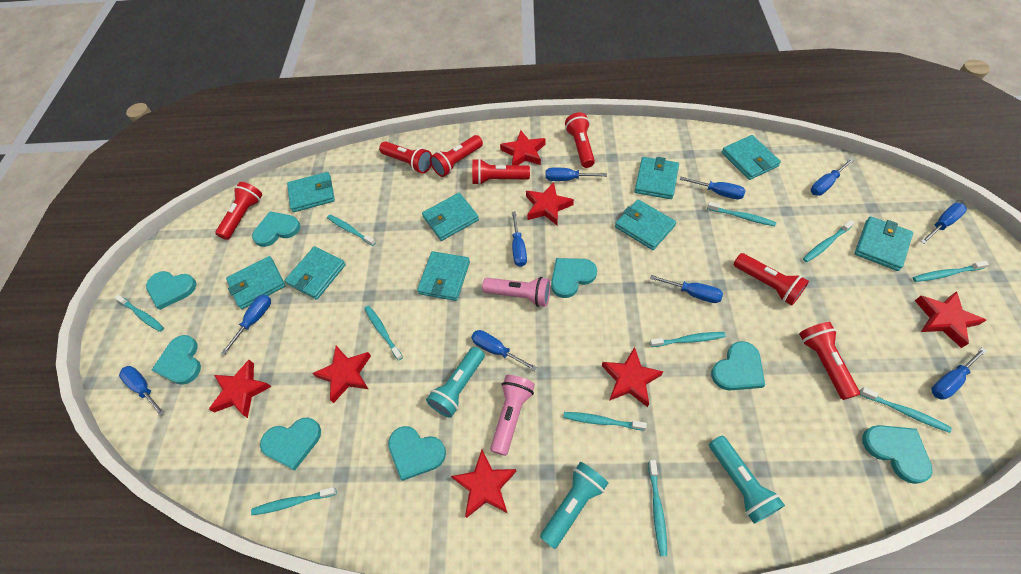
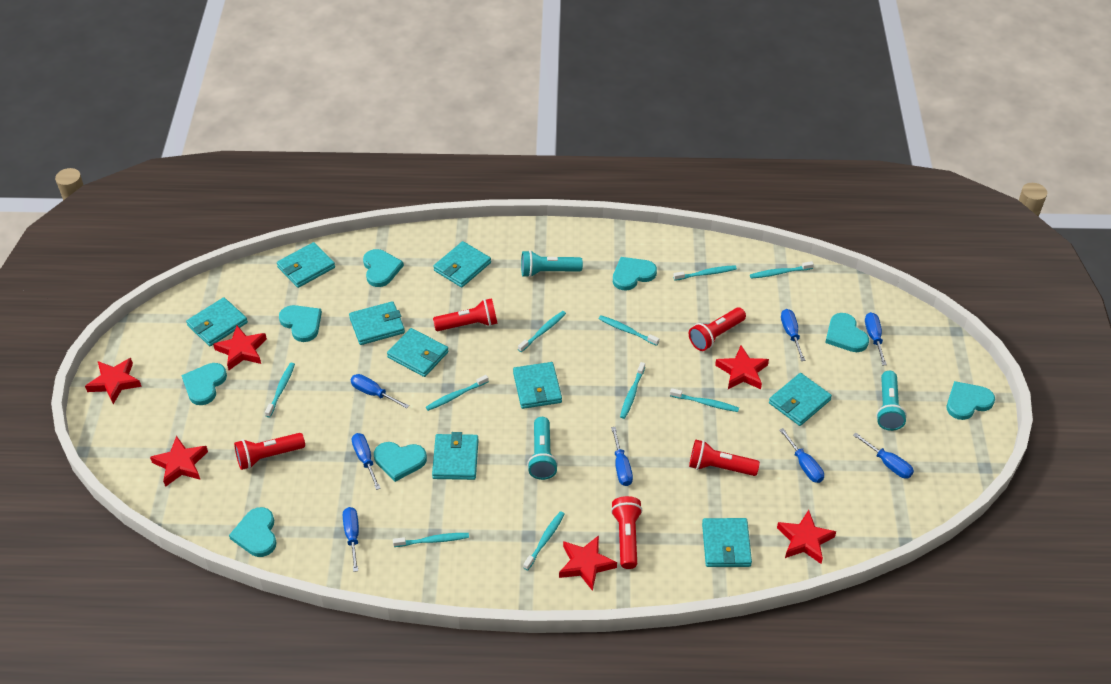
blue screwdriver: [119,366,165,416] [221,294,271,355] [471,330,537,371] [512,211,527,267] [545,167,607,181] [650,275,723,303] [680,177,746,199] [810,158,854,196] [920,203,967,244] [931,347,987,400] = 10 -> [343,507,359,572] [351,374,409,409] [352,433,381,490] [611,427,633,486] [780,428,824,483] [781,309,805,361] [853,433,914,478] [865,312,887,365] = 8
pink flashlight: [482,277,551,307] [490,375,535,456] = 2 -> none = 0
red flashlight: [215,182,262,240] [379,141,432,174] [430,135,483,177] [472,158,530,185] [565,112,595,168] [734,253,809,306] [799,322,860,400] = 7 -> [234,433,305,470] [433,298,497,331] [611,496,643,569] [689,308,746,351] [689,439,760,476] = 5
red star: [209,360,272,418] [312,346,371,403] [451,450,517,518] [500,130,546,165] [526,182,574,226] [602,347,664,407] [915,291,986,348] = 7 -> [85,358,142,404] [150,436,208,487] [213,326,267,370] [559,535,617,591] [715,346,769,389] [777,510,836,564] = 6
turquoise toothbrush: [114,294,164,332] [251,487,337,515] [327,215,376,246] [364,305,403,361] [564,412,647,431] [648,460,667,556] [650,332,726,347] [707,202,776,226] [803,220,855,262] [860,387,952,433] [913,261,989,282] = 11 -> [265,363,295,417] [393,533,469,547] [426,375,489,411] [518,311,566,352] [523,511,565,570] [599,315,659,346] [620,362,645,419] [670,388,739,412] [673,265,737,281] [750,261,814,279] = 10

